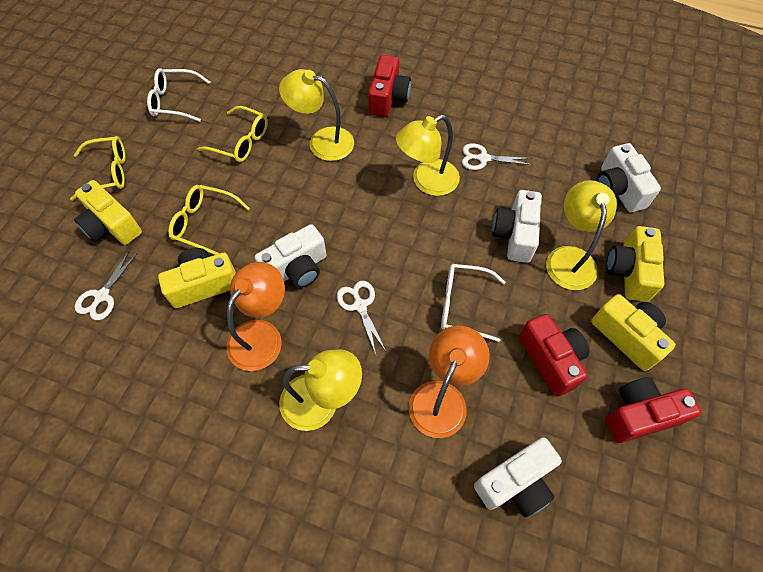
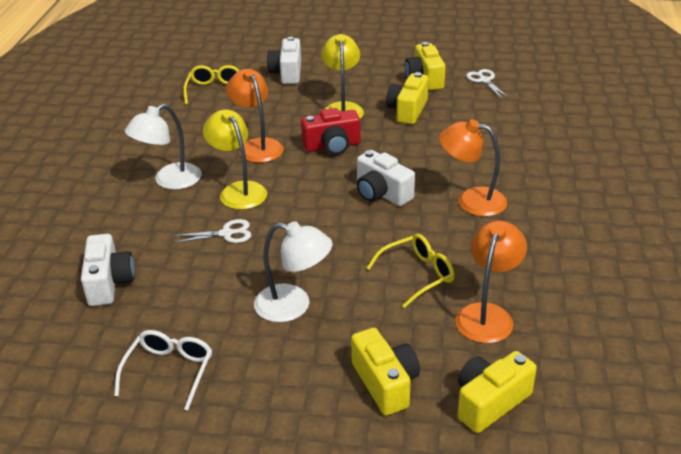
orange lamp: [227,262,285,371] [409,325,490,438] = 2 -> [226,69,284,163] [439,119,507,217] [455,220,527,343] = 3
red camera: [368,55,411,117] [519,314,590,397] [605,377,702,443] = 3 -> [301,108,360,155] = 1
white camera: [254,224,327,288] [474,437,562,517] [492,190,542,263] [597,143,661,213] = 4 -> [81,234,135,306] [267,37,301,84] [357,150,415,206] = 3
white glasses: [147,68,210,122] [441,264,505,342] = 2 -> [114,330,212,410] = 1
white lamp: none = 0 -> [125,104,202,190] [254,221,332,322] = 2
white scissors: [75,250,138,320] [337,281,386,354] [462,143,532,170] = 3 -> [173,219,251,243] [466,69,509,99] = 2
yellow glasses: [70,136,125,201] [168,185,250,255] [198,106,268,162] = 3 -> [183,65,240,105] [367,233,454,308] = 2
yellow lamp: [279,69,354,161] [279,349,362,431] [396,115,460,196] [546,180,617,290] = 4 -> [203,109,267,210] [321,34,364,119] = 2

